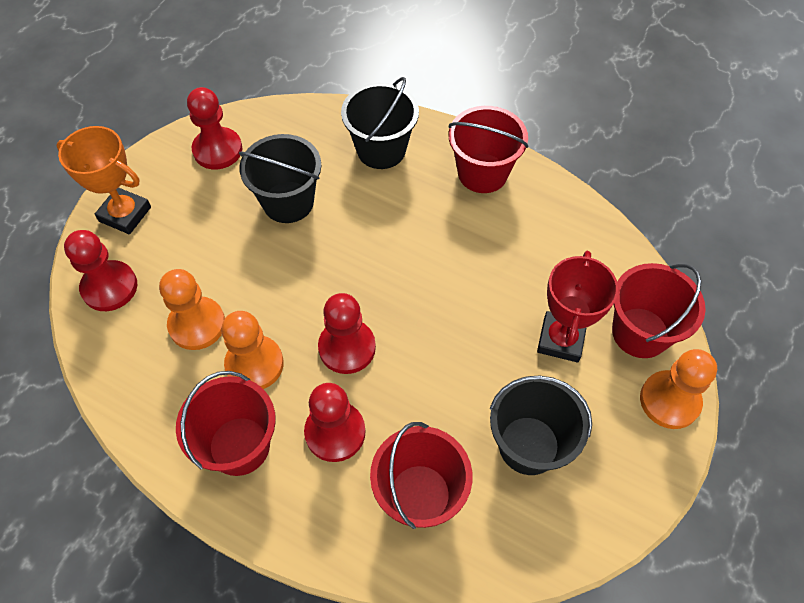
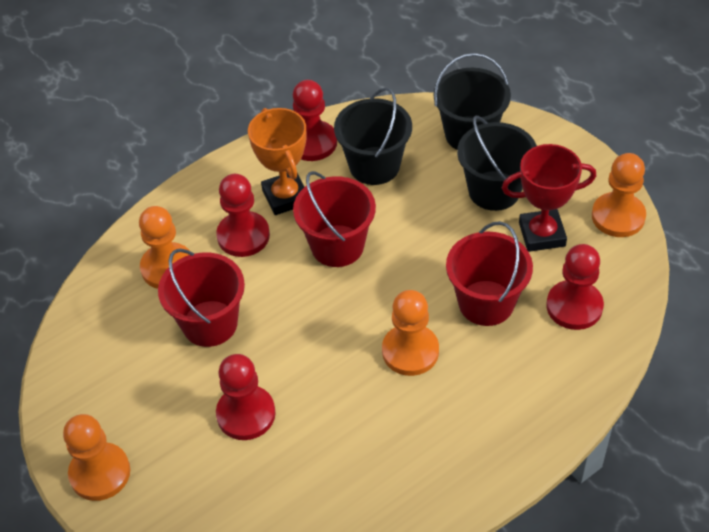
orange pawn: [159,269,225,350] [221,311,284,389] [640,349,717,429] = 3 -> [63,414,130,501] [139,206,190,289] [382,290,439,376] [592,153,646,237] = 4
red bucket: [176,371,276,476] [370,422,472,529] [449,106,528,193] [612,263,706,358] = 4 -> [158,249,245,347] [293,171,376,267] [446,221,533,326] = 3

